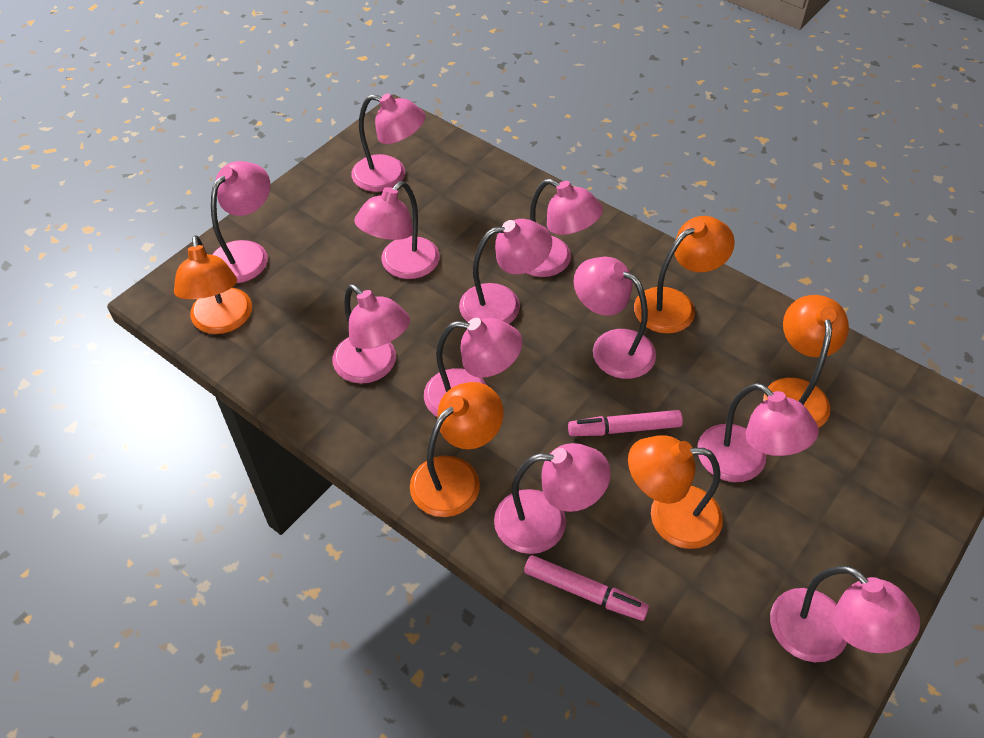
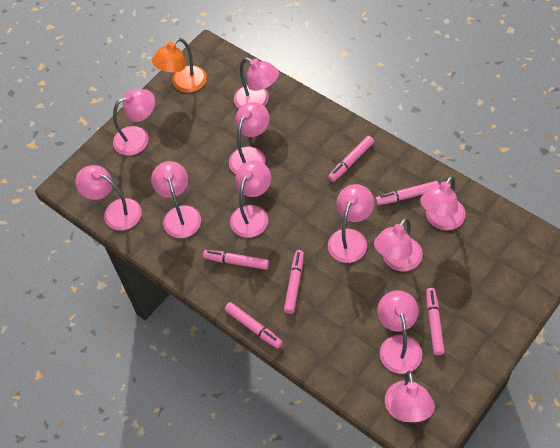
orange lamp: [174,235,252,334] [410,382,504,517] [628,435,723,549] [634,216,735,334] [763,295,849,428] = 5 -> [152,38,207,93] = 1
pink marker: [524,555,649,621] [568,410,683,436] = 2 -> [203,250,269,270] [225,302,283,349] [284,250,304,314] [328,136,374,182] [375,181,439,205] [426,288,445,355] = 6

